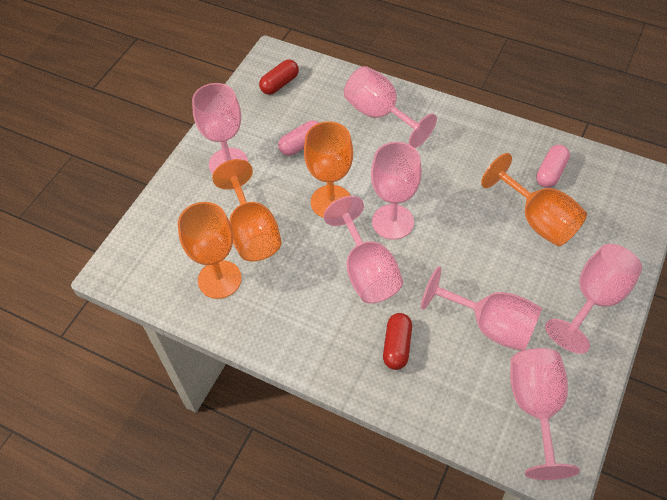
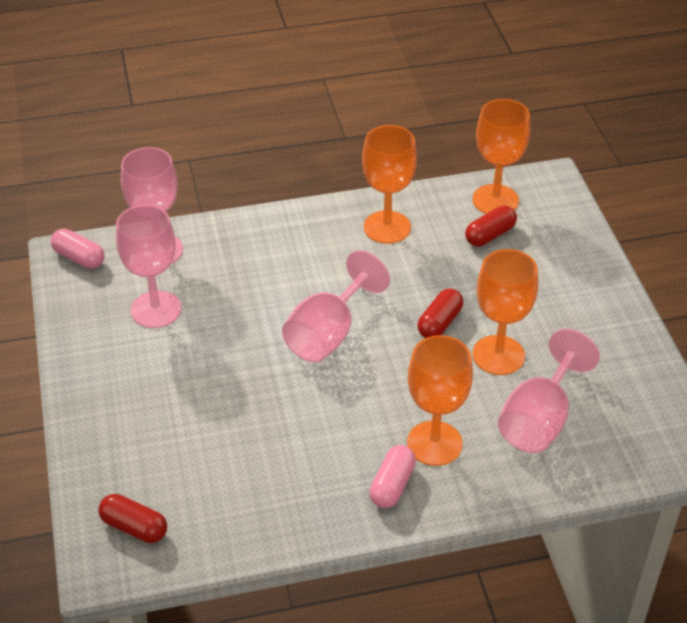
pink goblet: [192,83,248,174] [323,196,403,304] [344,66,437,148] [371,142,422,240] [421,267,542,351] [510,348,580,480] [545,244,642,354] = 7 -> [116,205,181,328] [121,147,183,264] [282,250,390,363] [498,329,600,453] = 4
red capsule: [259,59,299,95] [383,313,412,370] = 2 -> [98,494,167,543] [417,288,463,338] [465,205,517,246] = 3

